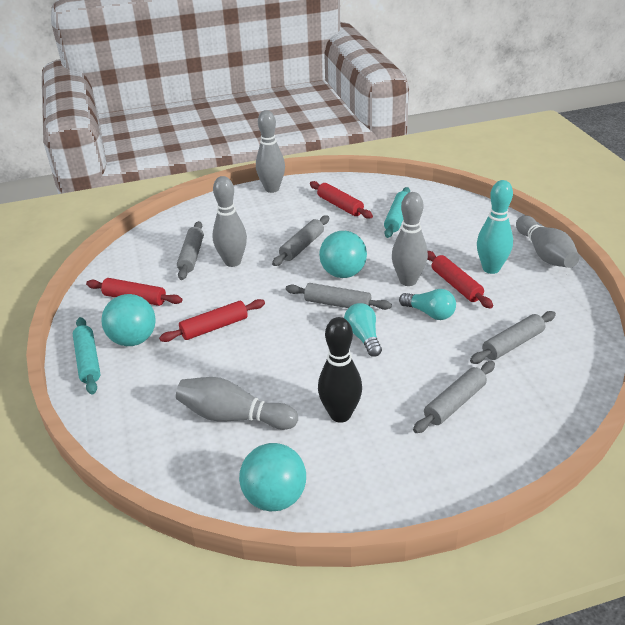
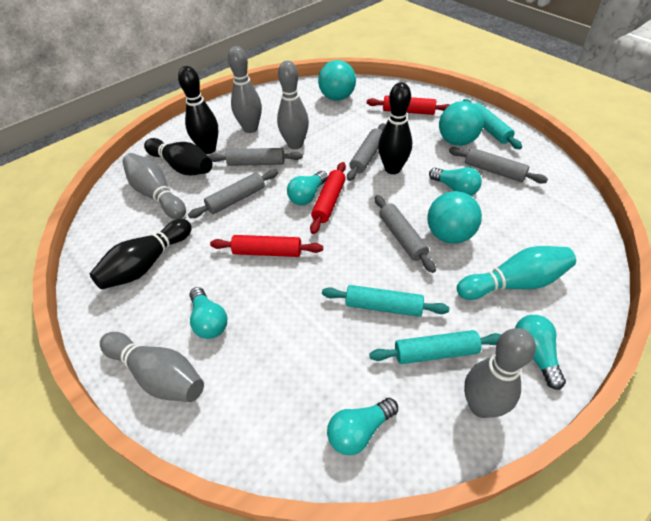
black bowling pin: [318,317,362,423] = 1 -> [90,219,192,289] [144,138,212,176] [178,66,218,154] [378,82,412,174] = 4
red rolling pin: [86,278,182,306] [159,299,265,342] [310,181,373,219] [428,251,493,308] = 4 -> [210,235,323,257] [310,162,346,234] [367,95,450,115] = 3
turquoise light bulb: [344,303,382,357] [399,289,456,320] = 2 -> [189,287,227,339] [287,171,328,205] [327,398,398,455] [429,167,482,196] [515,315,566,390] = 5
turquoise rolling pin: [73,317,101,395] [384,187,410,238] = 2 -> [322,285,450,317] [369,330,501,364] [463,99,522,149] = 3

